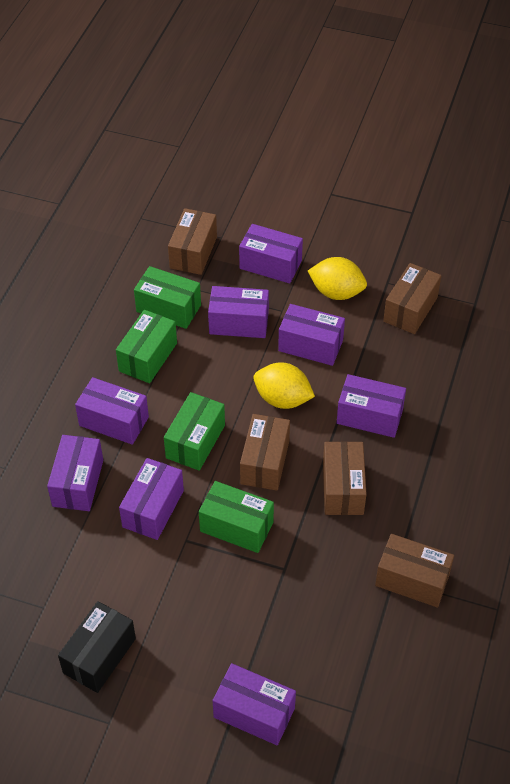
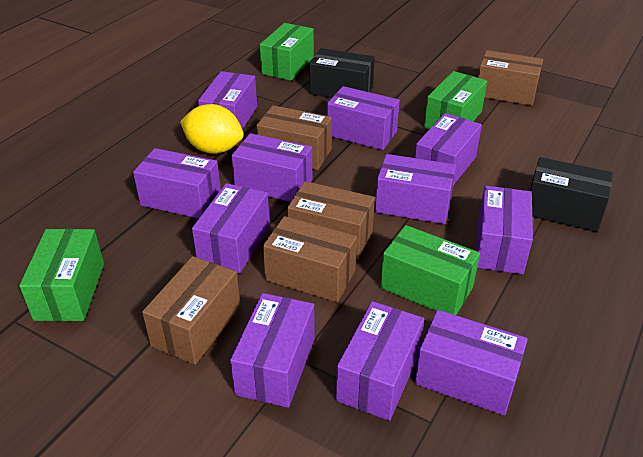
black box: [58,601,136,693] = 1 -> [309,48,375,98] [530,157,613,232] = 2
purple box: [47,435,103,511] [75,377,149,445] [119,458,184,540] [208,286,269,338] [213,663,296,745] [239,224,303,284] [278,304,345,366] [337,374,406,438] = 8 -> [133,148,221,219] [192,183,270,274] [198,71,257,129] [230,293,315,408] [232,133,313,202] [327,86,400,150] [336,301,424,421] [375,154,456,224] [415,113,482,185] [415,310,528,416] [476,186,533,274] = 11
yellow lemon: [253,362,315,409] [308,257,367,300] = 2 -> [180,104,244,154] = 1

